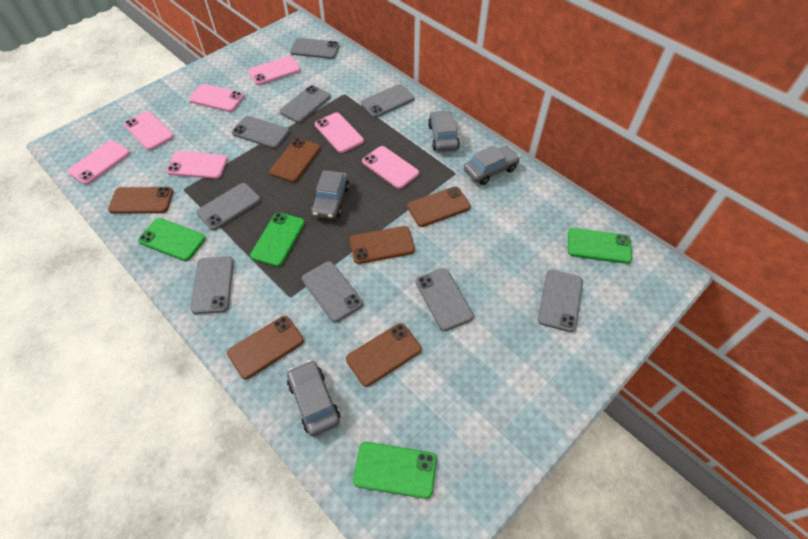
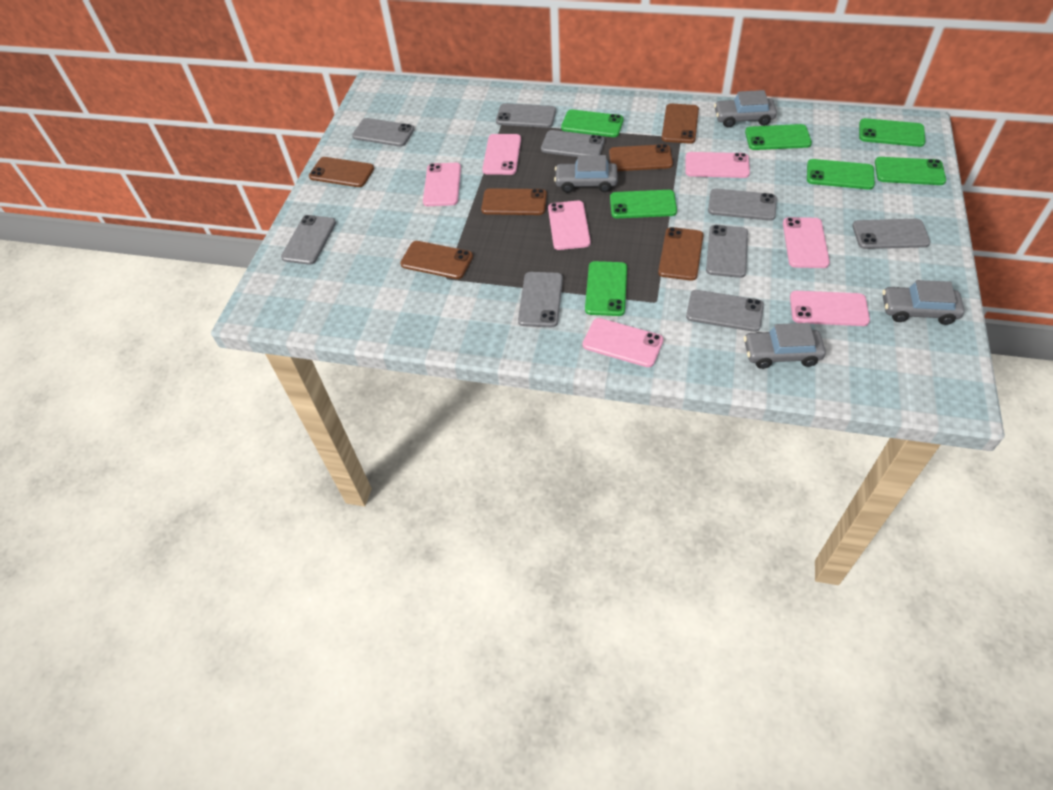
green phone: [138,218,206,261] [250,212,305,267] [353,442,437,499] [568,228,632,264] = 4 -> [561,109,624,137] [585,261,627,316] [610,190,677,218] [745,124,812,150] [807,159,875,190] [859,118,925,147] [875,157,946,185] = 7

